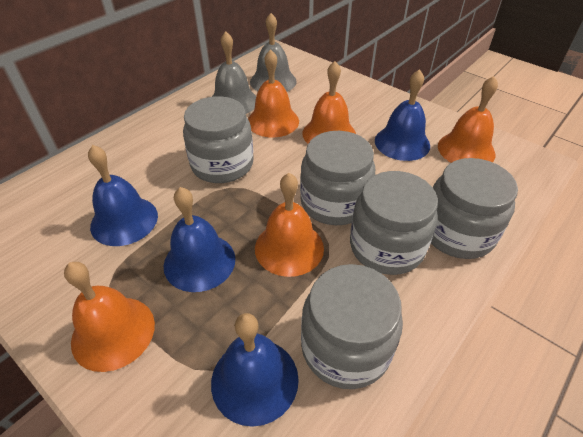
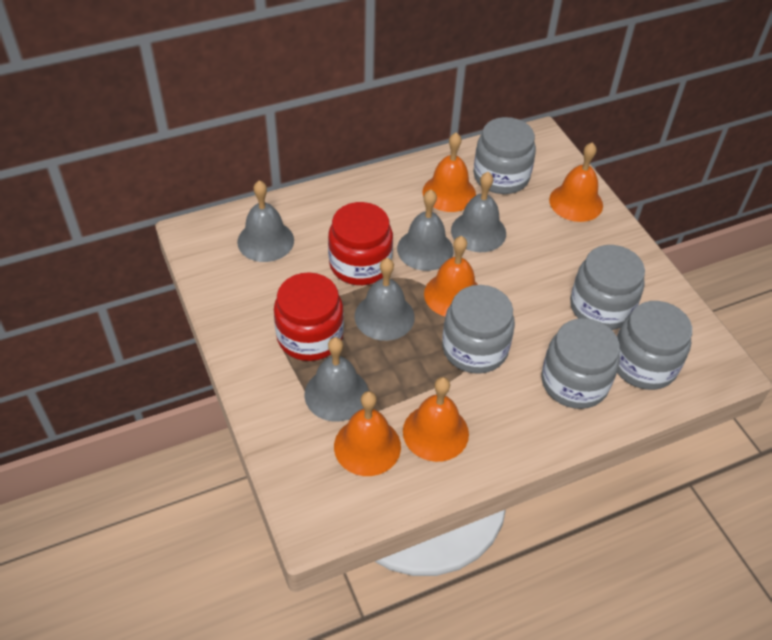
blue bell: [88,145,158,246] [164,187,235,292] [211,313,299,427] [375,69,430,161] = 4 -> none = 0
grey bell: [212,31,256,114] [250,13,297,92] = 2 -> [237,180,294,262] [304,337,369,422] [355,258,415,341] [397,190,454,271] [451,172,506,252] = 5
red jar: none = 0 -> [274,272,344,361] [328,202,393,285] = 2

